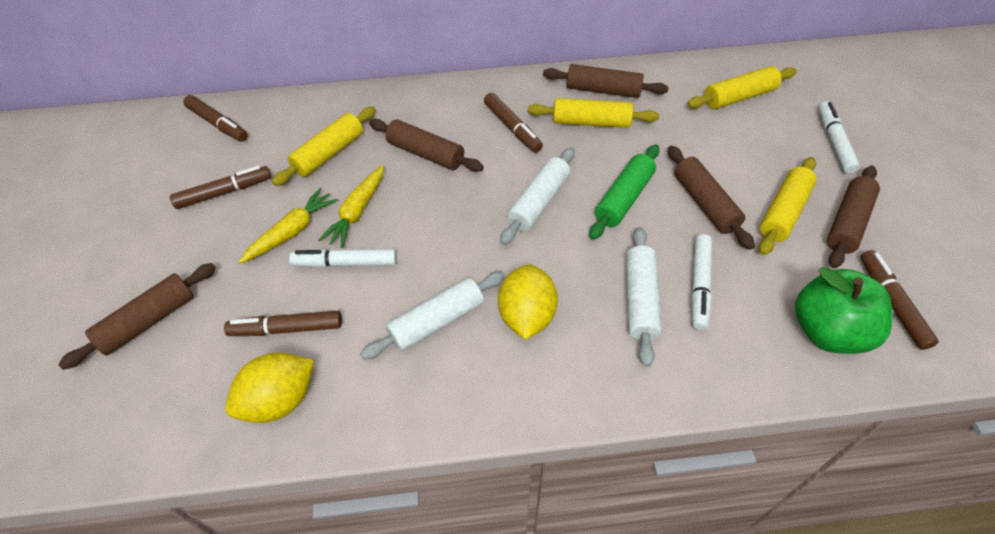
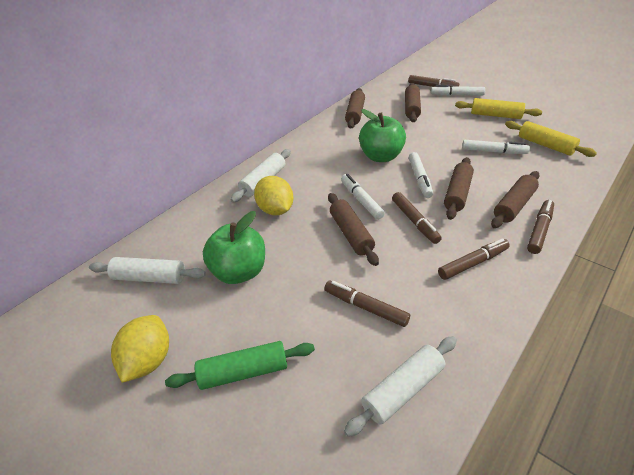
green apple: [795,267,892,354] = 1 -> [203,211,265,284] [359,109,406,162] = 2
white marker: [289,249,397,268] [691,234,712,330] [818,101,860,174] = 3 -> [341,174,385,220] [409,152,433,198] [431,85,485,96] [462,140,530,154] = 4
yellow carrot: [239,188,338,264] [318,165,384,248] = 2 -> none = 0
yellow rolling pin: [272,107,376,186] [527,98,659,128] [687,66,797,109] [759,157,817,255] = 4 -> [455,98,542,119] [505,121,597,157] = 2

